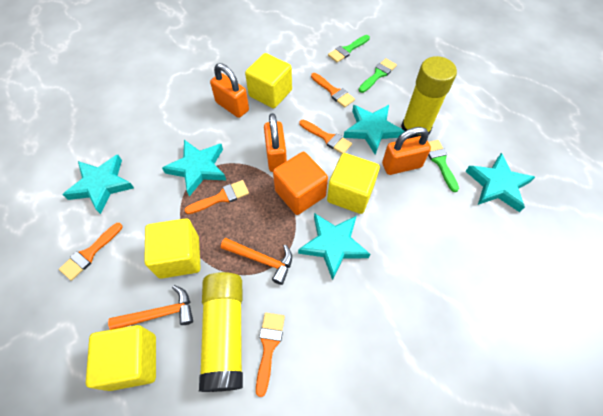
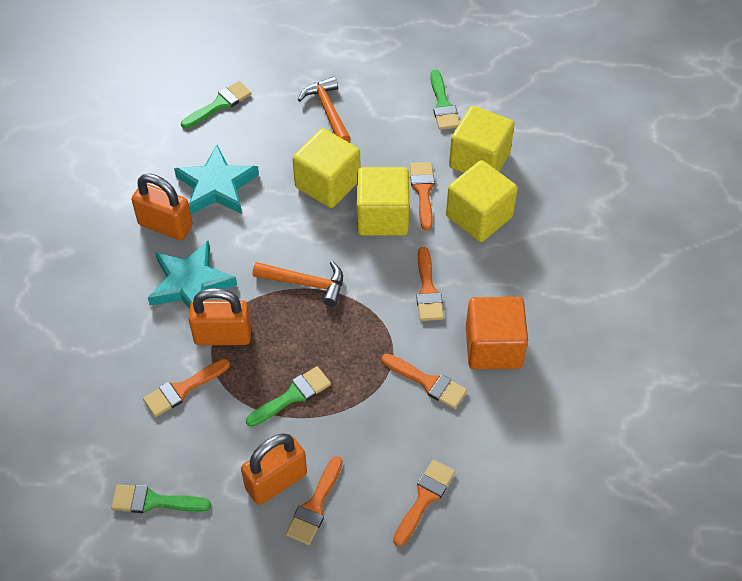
green brush: [328,35,370,63] [359,58,397,93] [428,140,459,192] = 3 -> [111,484,211,513] [181,81,252,129] [246,366,331,427] [430,70,459,130] = 4
orange brush: [59,223,122,281] [185,180,249,214] [256,313,285,397] [299,120,352,154] [311,73,355,107] = 5 -> [143,359,230,417] [286,456,343,545] [382,354,467,409] [393,459,455,547] [410,162,435,231] [416,247,444,321] = 6
turquoise star: [62,155,134,214] [162,140,226,197] [298,213,370,280] [343,105,405,154] [465,153,535,212] = 5 -> [148,241,237,309] [174,145,259,214] = 2
yellow glue stick: [199,272,243,392] [401,56,457,139] = 2 -> none = 0

